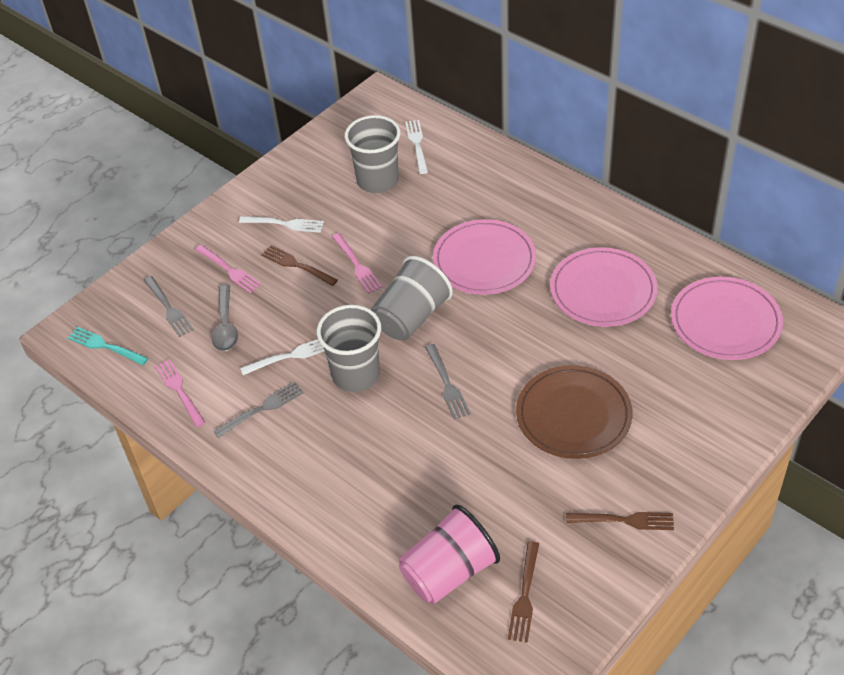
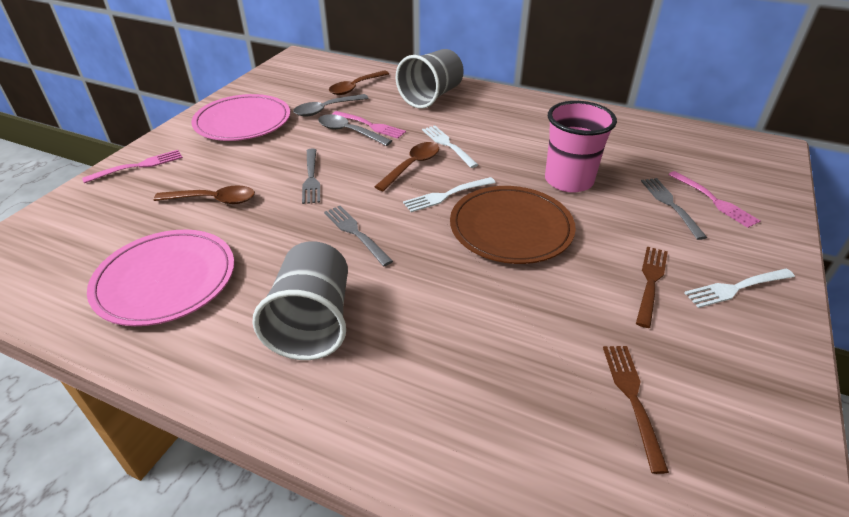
brown fork: [261,245,338,286] [508,541,539,643] [566,512,674,530] = 3 -> [603,346,669,474] [636,246,668,328] = 2
brown spoon: none = 0 -> [154,185,255,204] [329,71,389,95] [374,142,439,191] = 3
grey cup: [317,305,381,392] [345,115,401,193] [371,256,453,340] = 3 -> [252,241,348,360] [396,49,464,109] = 2
grey spoon: [212,285,238,351] = 1 -> [293,94,369,117] [318,114,392,146] = 2
pink plate: [433,219,536,295] [550,247,658,327] [671,277,783,360] = 3 -> [87,230,234,326] [191,94,290,141] = 2
turquoise fork: [67,327,148,365] = 1 -> none = 0

